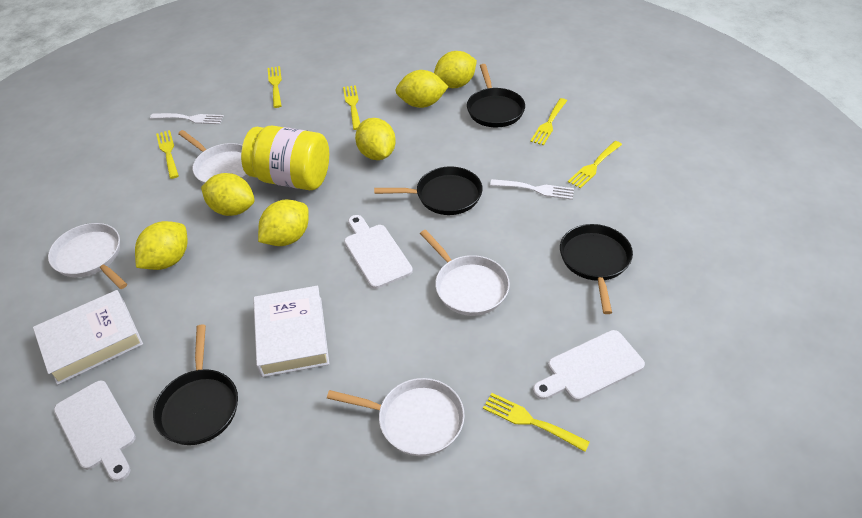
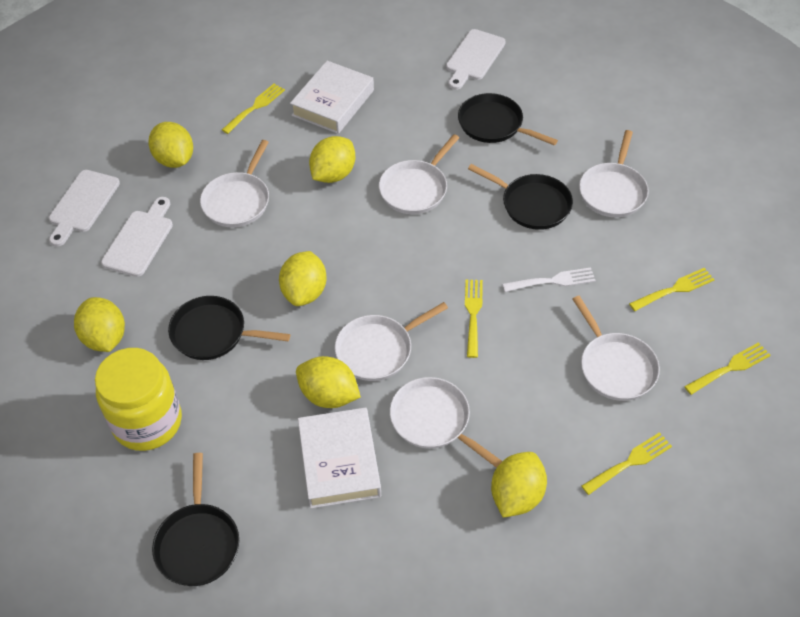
white fork: [150,113,224,124] [490,179,574,200] = 2 -> [502,267,596,292] = 1
white pan: [48,223,127,289] [178,130,249,184] [327,378,465,456] [420,230,510,316] = 4 -> [200,140,269,227] [335,302,448,381] [379,134,459,214] [390,377,502,468] [573,296,660,401] [579,130,649,217] = 6
yellow fork: [156,130,179,179] [268,66,282,108] [343,85,360,130] [483,393,590,452] [530,98,567,145] [568,141,622,189] = 6 -> [222,84,285,134] [465,279,483,358] [581,432,672,495] [629,268,715,311] [684,342,771,395] = 5

